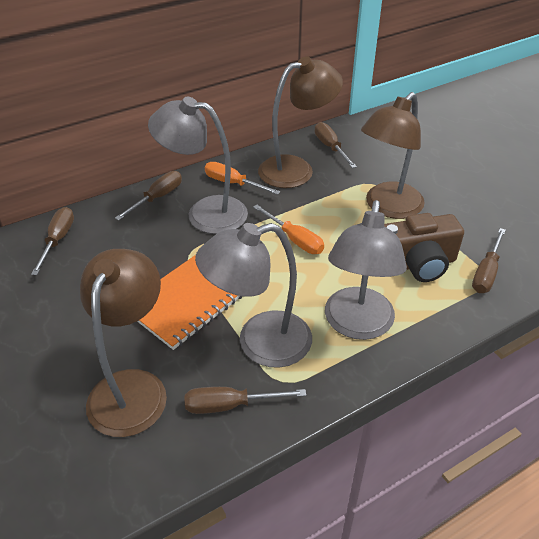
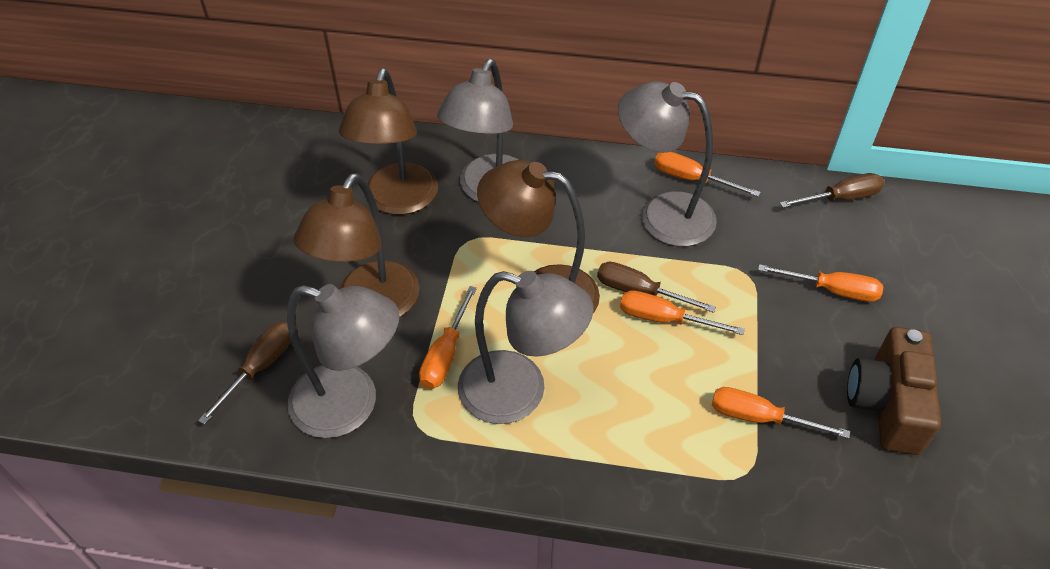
brown screwdriver: [31,207,74,275] [115,171,182,220] [184,387,306,414] [315,122,357,168] [472,228,506,293] = 5 -> [198,322,291,425] [597,262,716,313] [780,173,884,208] = 3
grey lamp: [148,97,248,234] [195,223,312,368] [325,200,407,340] = 3 -> [287,284,400,438] [437,59,519,202] [458,271,593,424] [618,81,717,247] = 4
orange notebook: [137,255,242,350] = 1 -> none = 0
orange screwdriver: [205,162,280,195] [253,205,324,254] = 2 -> [419,286,477,389] [620,290,745,335] [654,152,761,197] [712,387,850,439] [758,264,883,302] = 5

